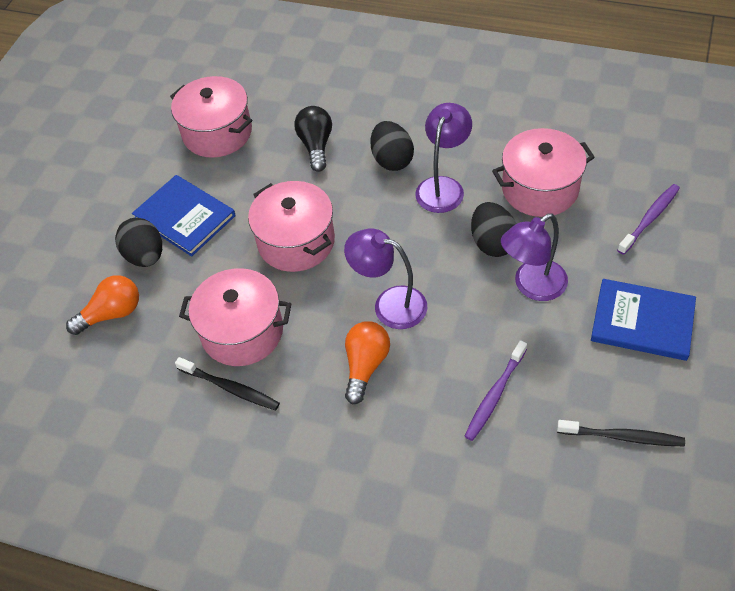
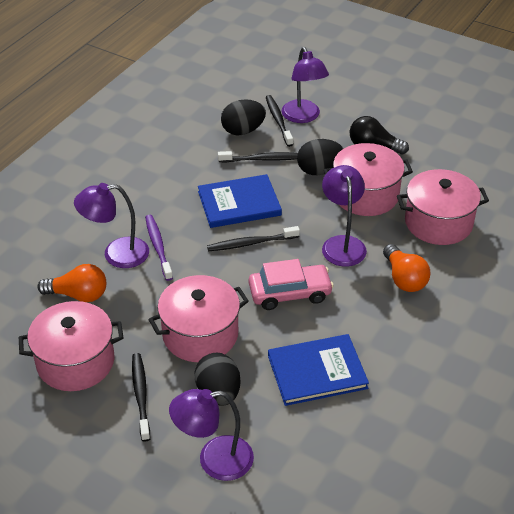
black toothbrush: [175,357,280,411] [557,420,685,446] = 2 -> [132,353,150,442] [207,226,300,251] [218,151,298,162] [266,95,293,147] = 4
pink car: none = 0 -> [249,259,334,310] = 1
purple lamp: [344,229,427,329] [415,103,472,213] [501,213,568,301] = 3 -> [74,183,149,268] [169,389,254,481] [281,47,329,123] [322,165,367,266] = 4
purple toothbrush: [464,340,527,441] [617,184,680,255] = 2 -> [145,215,173,281] = 1

